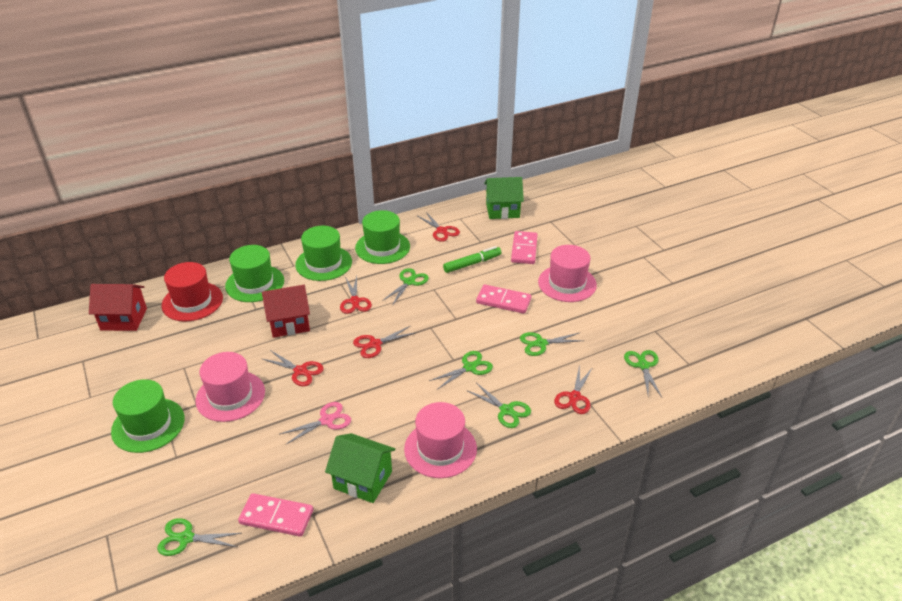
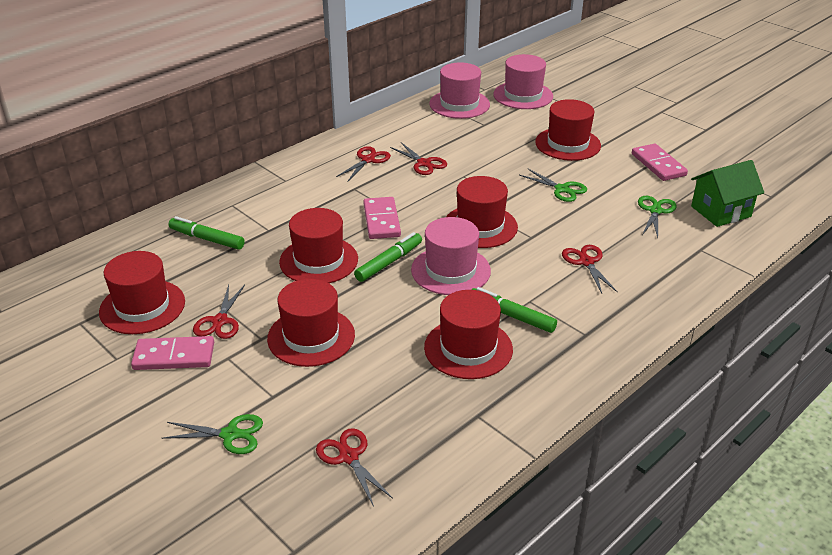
green hat: [111,379,185,453] [225,245,284,302] [295,226,352,281] [355,210,410,264] = 4 -> none = 0
green house: [325,433,396,503] [484,177,524,219] = 2 -> [691,160,764,227] = 1
green marker: [443,246,501,273] = 1 -> [169,216,245,250] [354,232,422,282] [471,287,557,333] = 3
green scissors: [157,518,241,556] [382,268,429,306] [429,351,493,390] [468,383,531,428] [520,332,585,356] [624,350,662,397] = 6 -> [162,414,263,454] [519,168,587,202] [638,196,677,238] = 3
pink scissors: [279,402,351,445] = 1 -> none = 0
red hat: [161,262,223,321] = 1 -> [99,251,185,334] [267,279,355,367] [279,208,358,283] [424,290,513,379] [446,176,518,248] [535,99,601,161] = 6
red house: [89,284,147,331] [262,285,310,338] = 2 -> none = 0

